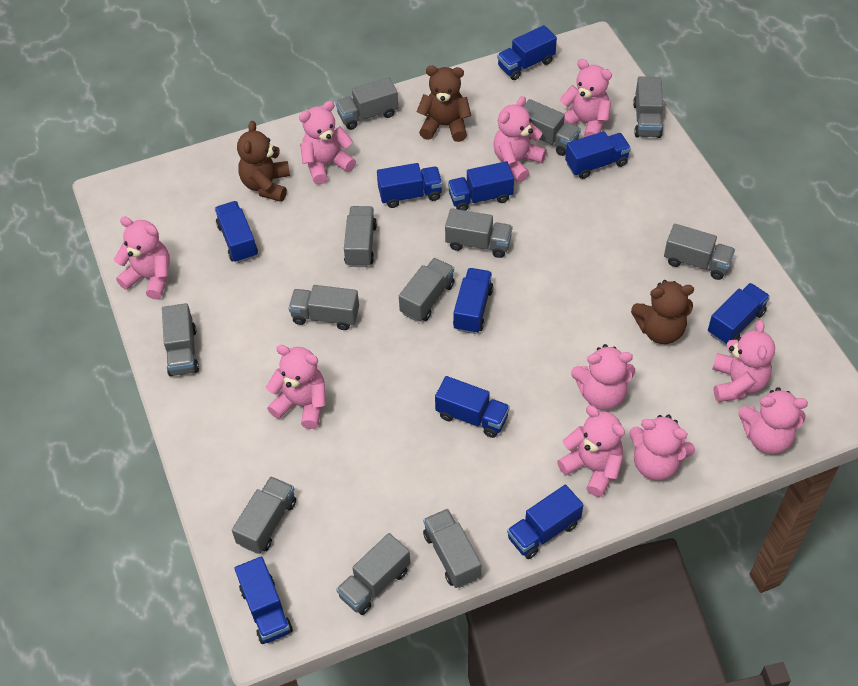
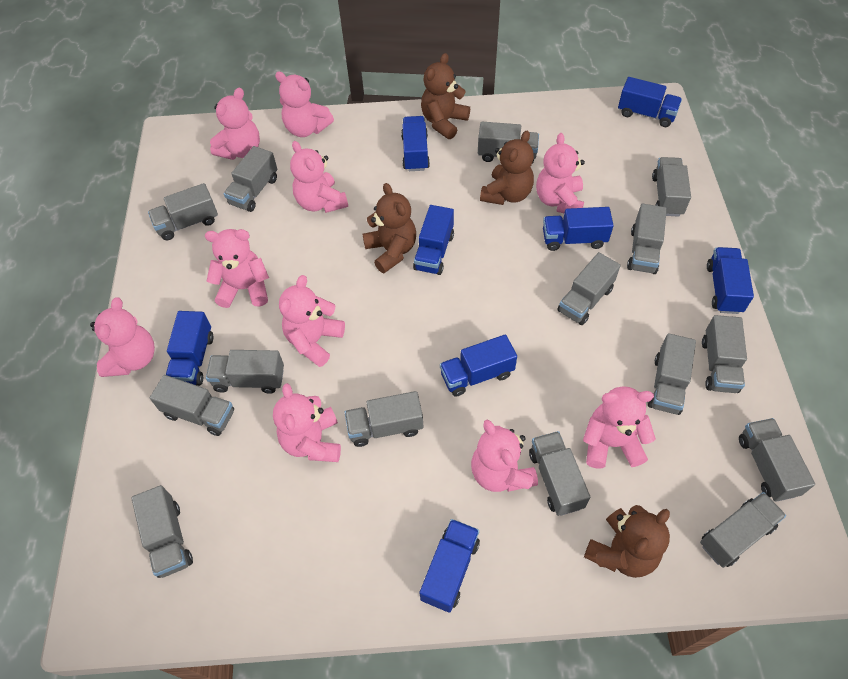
blue truck: [215,201,258,263] [235,556,293,644] [377,163,442,208] [435,376,510,438] [448,161,514,211] [453,268,493,334] [497,25,557,80] [507,485,583,559] [565,131,631,179] [708,283,770,345] = 10 -> [166,311,213,386] [401,116,430,171] [413,205,454,275] [420,519,480,613] [440,334,517,397] [543,207,614,251] [618,77,682,127] [707,247,754,314] = 8
brown teddy bear: [237,121,290,202] [417,66,471,142] [631,280,694,344] = 3 -> [363,183,416,273] [421,53,470,139] [480,131,534,205] [584,505,670,578] = 4
grey truck: [162,303,199,376] [232,476,296,554] [289,285,359,330] [335,77,398,130] [336,533,410,615] [344,206,377,267] [399,258,455,322] [423,509,481,588] [445,208,512,258] [523,99,581,156] [633,76,663,138] [664,224,735,280] = 12 -> [131,485,193,578] [148,183,218,240] [150,375,234,436] [206,350,284,394] [224,146,277,212] [345,391,423,447] [478,122,539,164] [529,431,591,516] [558,252,621,325] [627,204,667,274] [648,333,696,415] [652,157,691,217] [700,492,786,568] [702,315,747,393] [739,418,815,502] = 15

